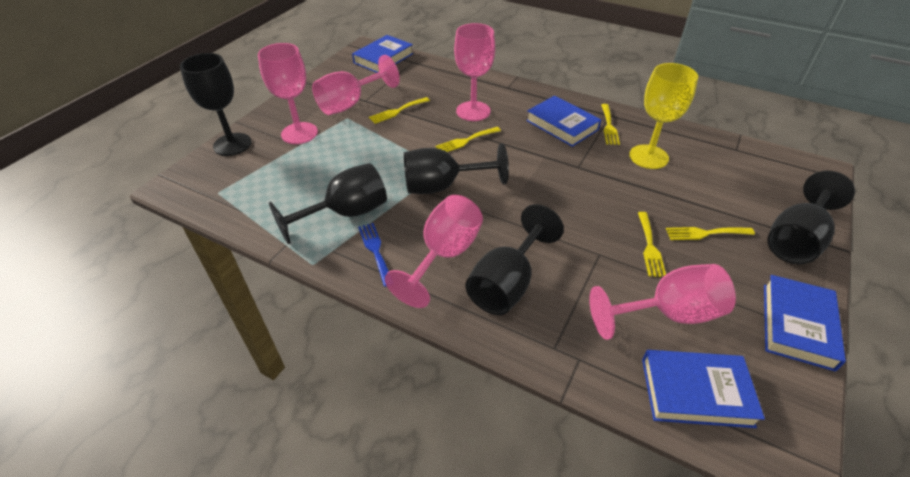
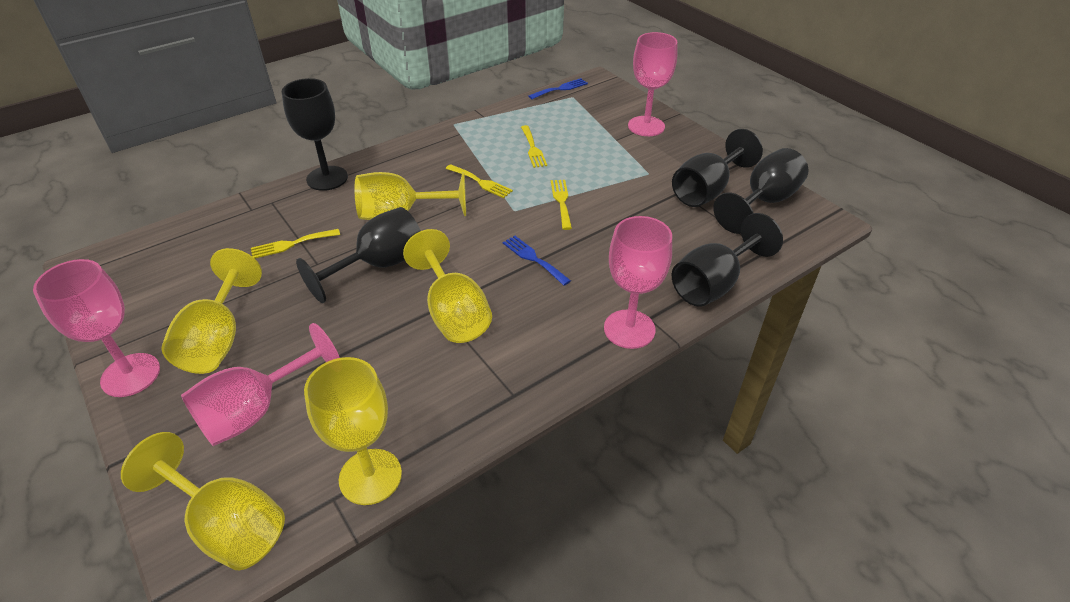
blue book: [352,35,413,73] [526,95,601,147] [642,350,765,428] [764,275,846,371] = 4 -> none = 0
blue fork: [358,223,389,287] = 1 -> [503,236,571,286] [529,78,588,99] = 2
pink goblet: [258,43,318,144] [312,55,400,115] [385,195,483,308] [454,23,495,121] [589,264,736,340] = 5 -> [33,259,160,397] [181,323,340,446] [604,216,672,349] [628,32,678,136] = 4
yellow fork: [369,97,430,124] [435,127,501,152] [601,104,620,145] [638,212,666,277] [666,227,755,240] = 5 -> [251,229,340,259] [446,164,513,198] [521,125,547,168] [551,180,572,230] = 4
yellow goblet: [629,63,698,169] = 1 -> [121,432,285,570] [161,248,262,374] [304,357,402,505] [354,172,466,220] [403,229,492,343] = 5

